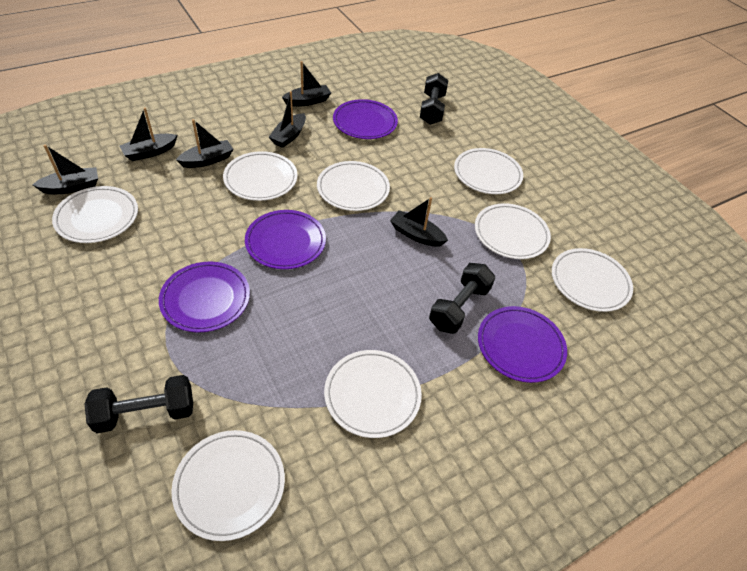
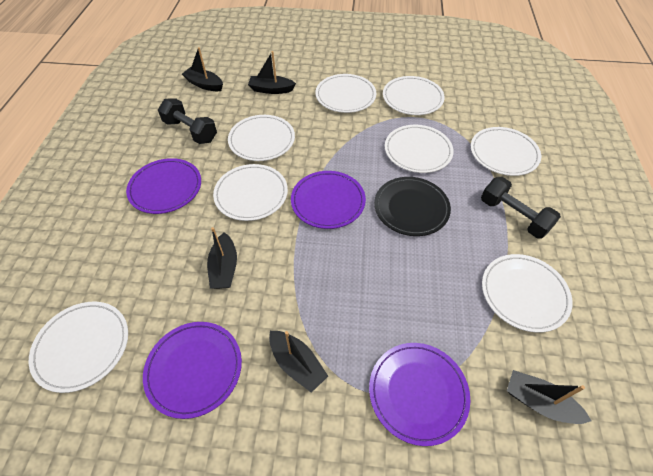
black boat: [32,145,98,194] [120,107,177,161] [176,119,234,168] [269,91,306,148] [282,61,331,107] [390,197,448,247] = 6 -> [182,47,223,91] [207,227,237,289] [248,51,296,94] [269,331,328,393] [507,370,591,424] = 5
black dumbbell: [84,375,193,433] [420,73,448,125] [429,263,495,334] = 3 -> [158,98,217,144] [481,177,561,239] = 2
black plate: none = 0 -> [374,177,451,236] = 1

